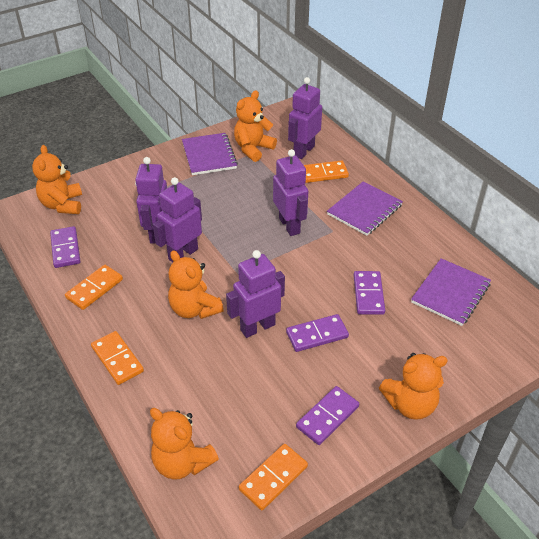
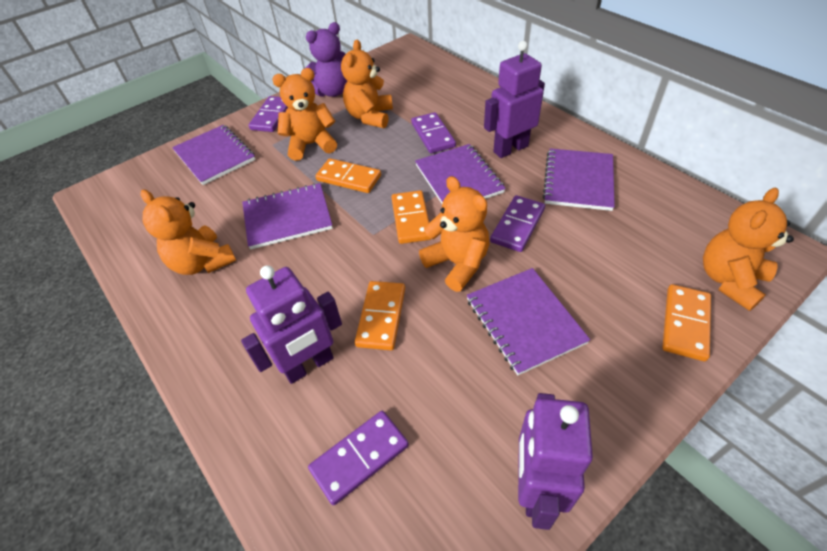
purple notebook: [182,133,238,175] [327,181,403,236] [411,258,491,326] = 3 -> [172,125,255,185] [242,183,333,249] [415,144,506,204] [467,268,590,375] [543,148,615,211] = 5
purple robot: [135,157,167,244] [153,177,202,262] [226,250,285,338] [273,149,308,236] [288,77,322,159] = 5 -> [241,265,342,384] [484,41,545,158] [518,393,593,530] = 3
purple teddy bear: none = 0 -> [305,22,347,97] = 1

